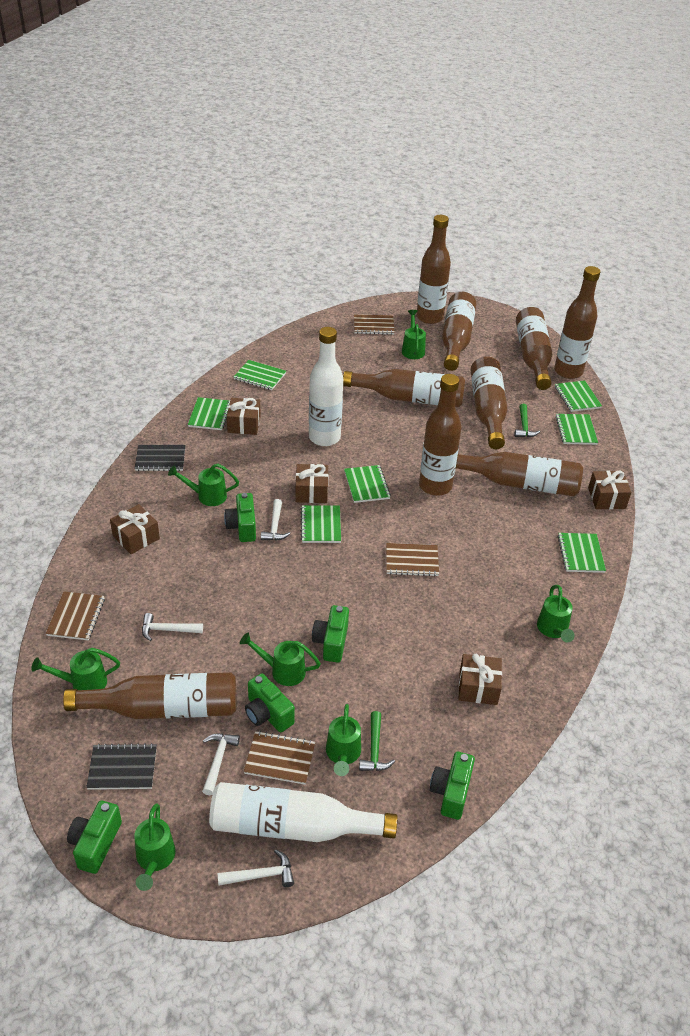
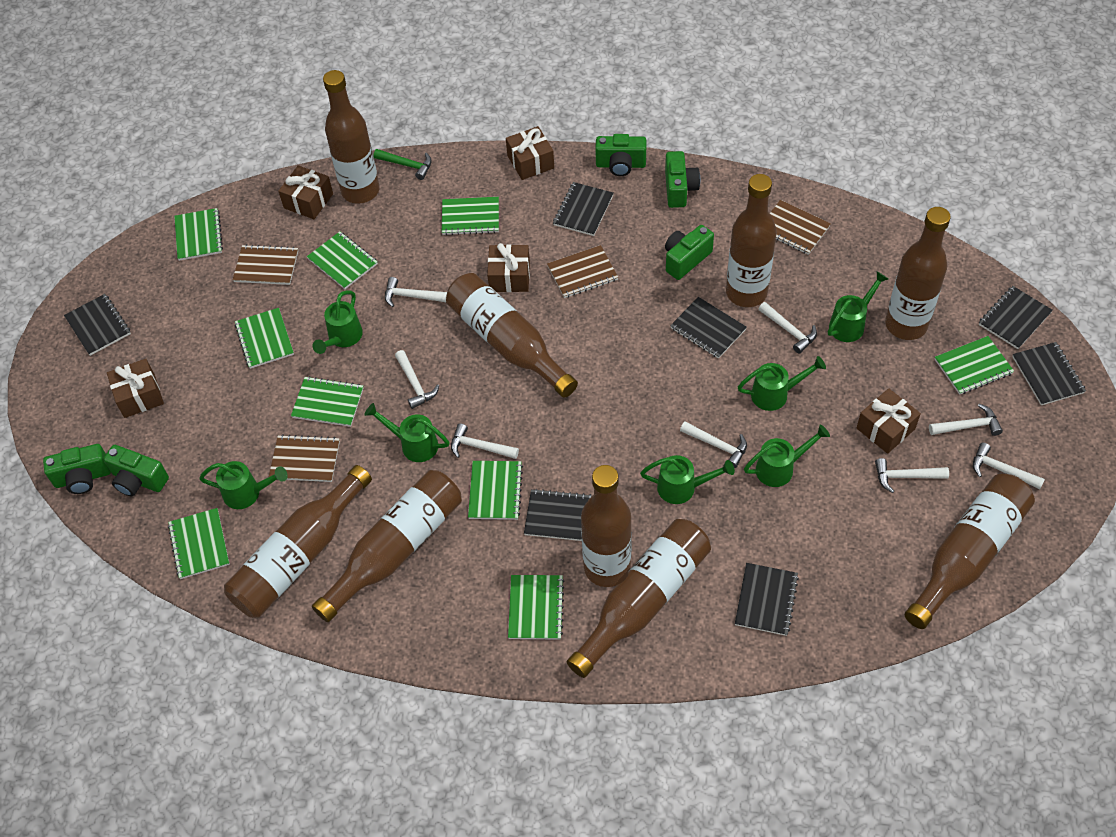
black notebook: [86,743,157,790] [134,445,186,471] = 2 -> [64,294,131,356] [524,489,593,541] [553,182,614,236] [670,297,747,359] [735,563,799,636] [979,286,1053,349] [1012,342,1086,405] = 7
green hammer: [359,711,395,771] [515,404,540,437] = 2 -> [374,149,432,180] = 1
green notebook: [188,397,230,430] [234,360,286,390] [301,505,341,543] [344,465,391,503] [555,381,602,412] [555,414,598,445] [557,533,606,573] = 7 -> [168,508,230,579] [174,208,223,261] [235,308,294,369] [291,376,363,427] [307,232,378,289] [442,197,499,235] [468,461,523,520] [508,575,564,640] [935,336,1014,395] = 9
white bottle: [209,782,398,842] [309,327,343,446] = 2 -> none = 0
white hammer: [142,613,203,641] [202,734,240,795] [217,849,294,887] [261,499,290,541] = 4 -> [385,277,447,307] [395,350,439,409] [451,423,519,459] [680,421,747,468] [759,302,817,354] [875,458,949,493] [929,404,1003,436] [973,443,1045,489] = 8

